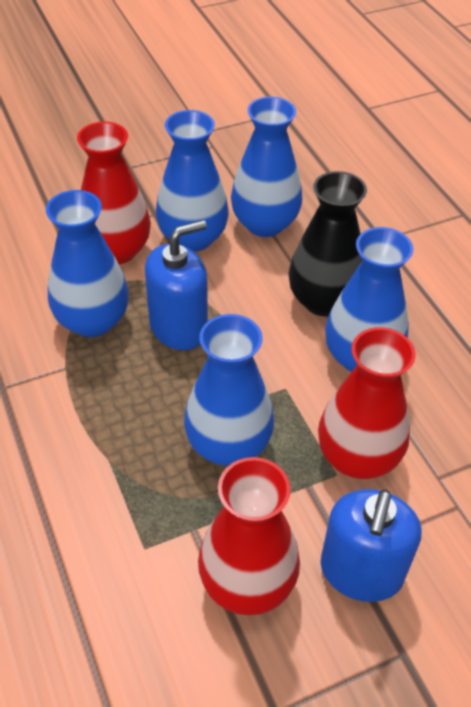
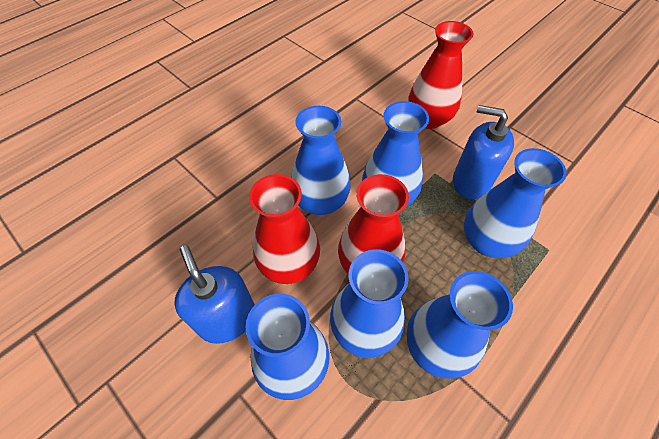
black vase: [289,171,367,316] = 1 -> none = 0
blue vase: [46,190,129,337] [156,110,229,252] [184,314,274,466] [231,97,302,237] [325,227,413,372] = 5 -> [246,294,329,400] [291,106,351,215] [330,249,409,358] [362,101,429,207] [407,271,513,378] [464,148,567,258] = 6

